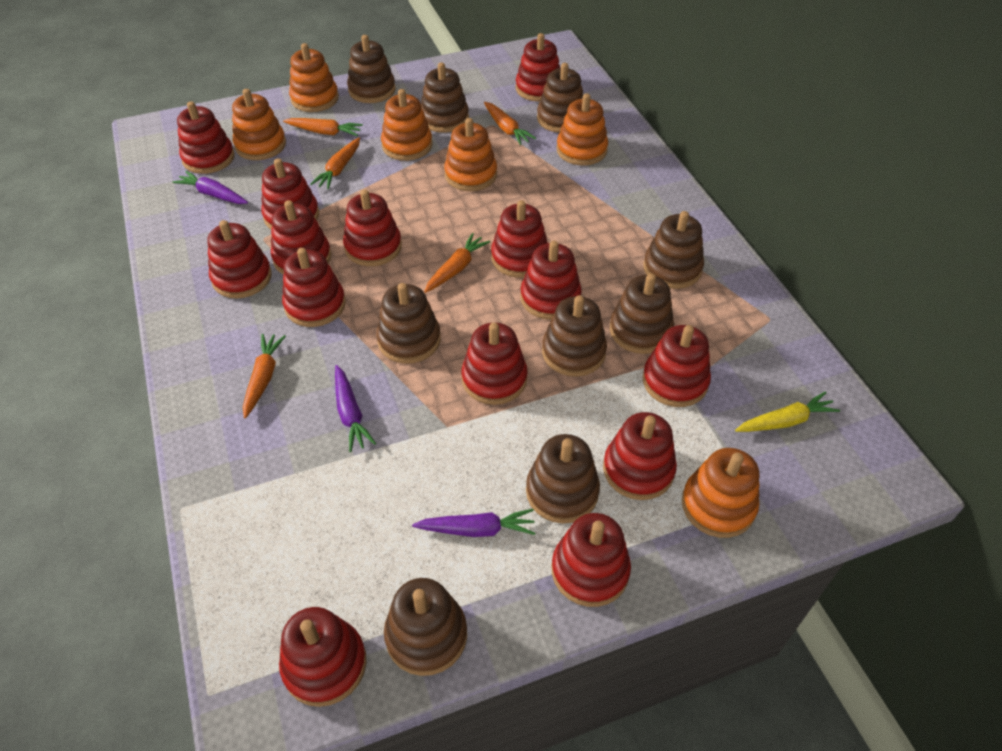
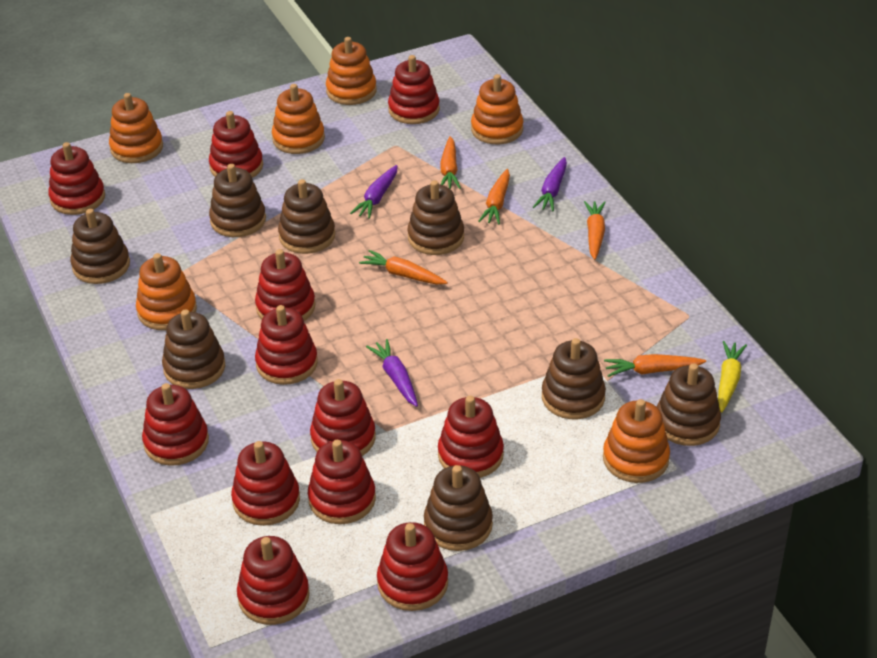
brown stacking toy: [347,35,395,103] [376,283,441,364] [384,578,467,676] [421,62,469,133] [526,434,600,523] [537,63,583,133] [542,295,607,377] [610,273,674,354] [643,211,704,289] = 9 -> [71,209,130,284] [162,309,225,389] [209,164,266,237] [278,179,335,254] [407,180,464,255] [424,465,493,551] [542,338,606,419] [657,363,721,446] = 8
red stacking toy: [177,101,235,174] [207,220,272,298] [261,158,319,229] [271,200,331,275] [279,607,367,707] [282,248,346,327] [343,189,402,266] [462,323,528,405] [491,200,548,278] [516,33,560,102] [520,241,582,320] [552,513,631,607] [603,412,677,500] [642,325,711,407] = 14 -> [48,142,105,215] [142,383,209,466] [209,111,263,178] [231,441,300,526] [237,536,310,625] [255,249,315,321] [255,305,318,385] [308,440,376,524] [310,379,376,456] [377,522,448,611] [388,55,440,124] [438,396,504,478] = 12

